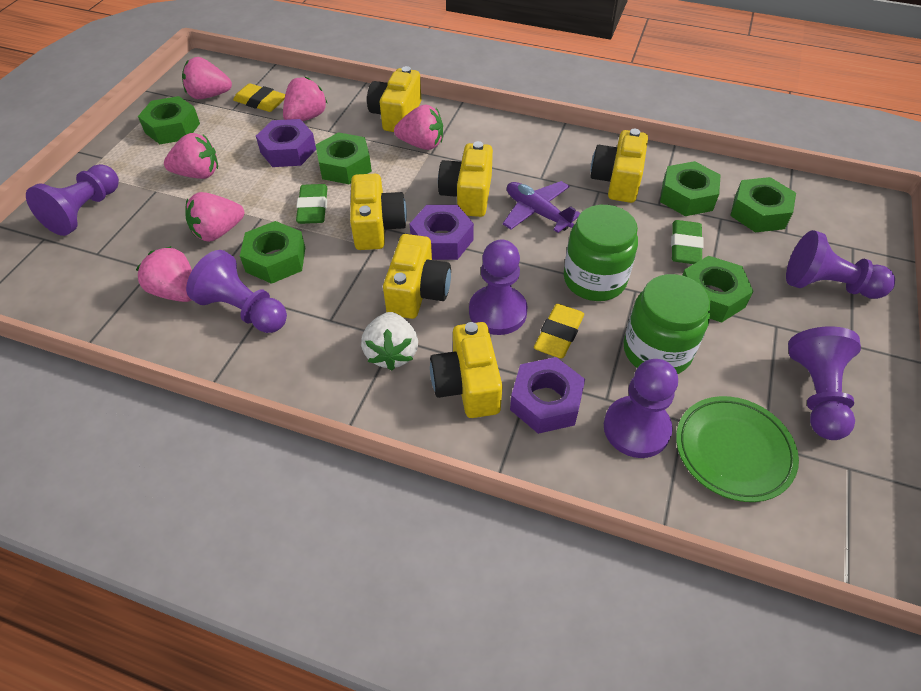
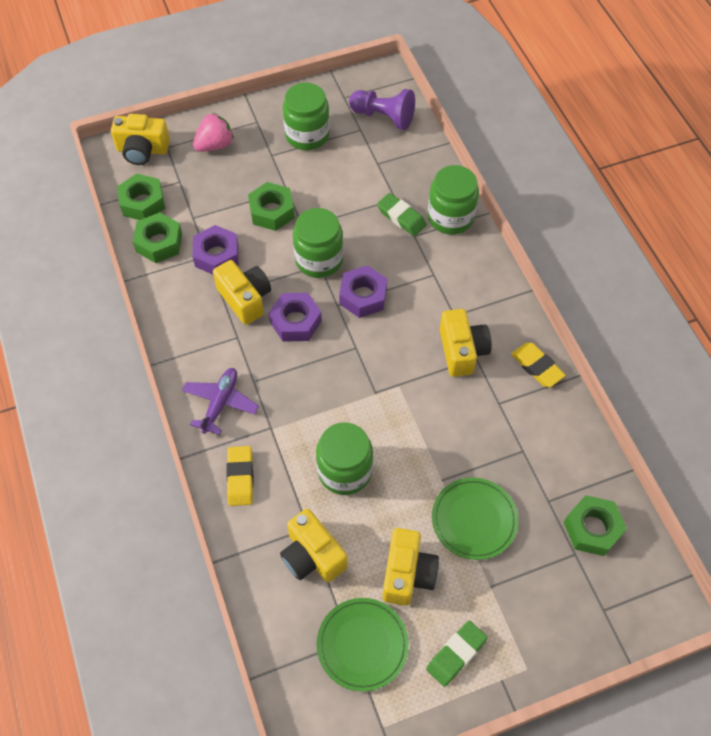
green jar: [564,205,638,301] [624,274,711,374] = 2 -> [283,83,330,150] [293,208,343,278] [316,422,373,495] [428,165,479,235] = 4
green nut: [138,96,200,144] [240,221,305,284] [316,132,372,184] [660,161,721,216] [682,256,754,323] [730,177,796,233] = 6 -> [117,174,165,220] [133,212,182,263] [248,182,295,231] [564,495,627,556] = 4
green plate: [676,396,799,502] = 1 -> [317,598,409,692] [432,477,518,560] = 2
pink strawberry: [136,246,192,302] [164,133,218,179] [182,57,232,99] [185,192,244,242] [283,77,327,121] [394,105,443,150] = 6 -> [193,113,234,152] = 1
purple pawn: [26,164,119,236] [186,250,287,333] [469,240,527,335] [604,359,678,458] [786,230,895,299] [788,327,861,440] = 6 -> [349,89,415,130] = 1
white strawberry: [361,312,418,371] = 1 -> none = 0
yellow camera: [350,174,407,250] [367,66,421,132] [383,234,451,319] [430,322,503,418] [438,141,493,217] [590,129,648,203] = 6 -> [111,114,170,165] [213,260,271,325] [280,509,347,582] [382,528,439,606] [440,309,492,377] = 5

